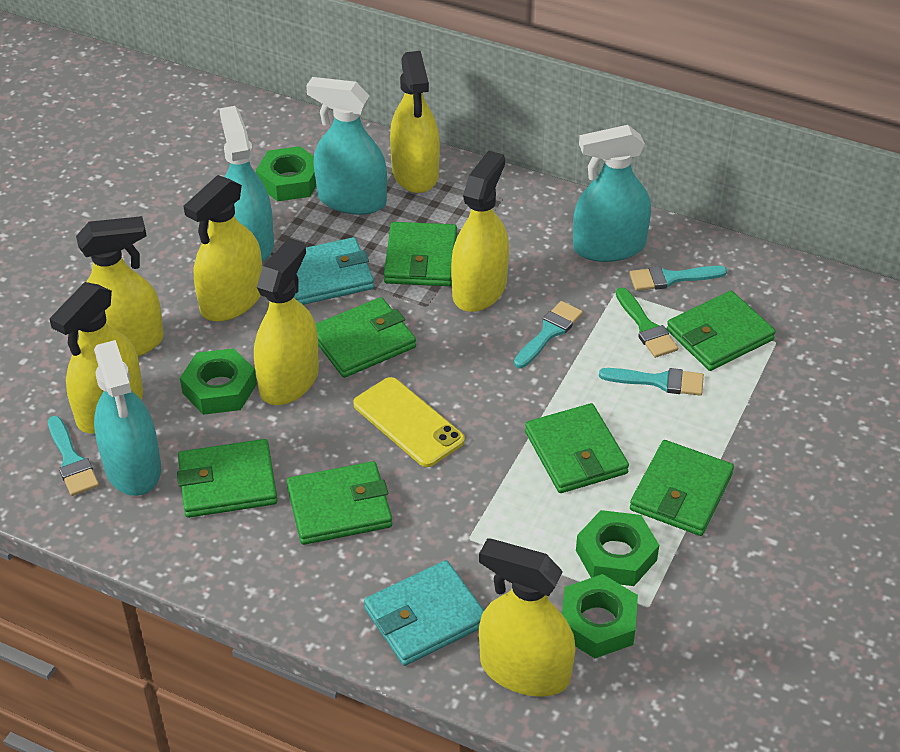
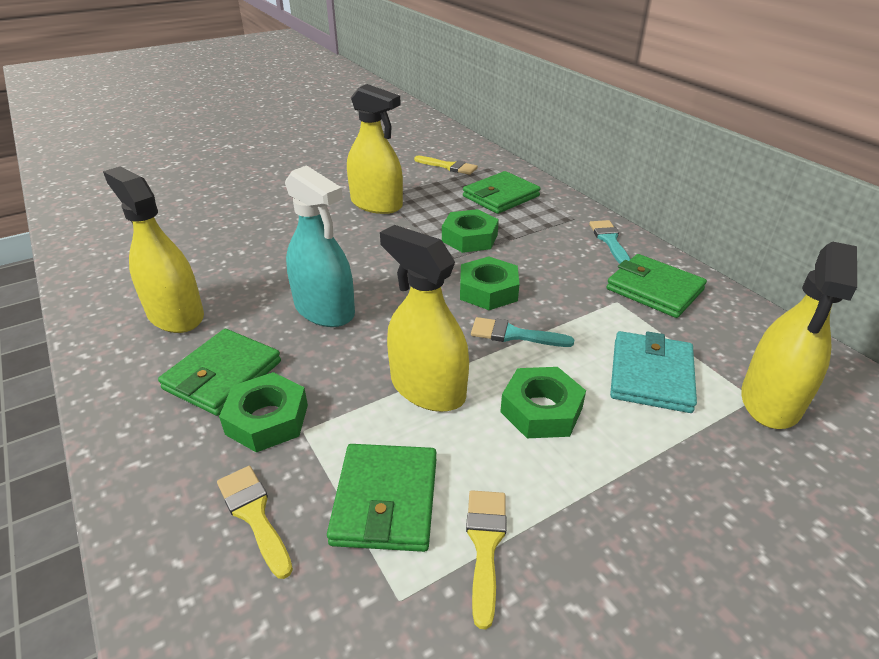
green brush: [616,288,678,358] = 1 -> none = 0
green wallet: [177,439,277,518] [287,461,392,545] [316,297,416,378] [384,222,457,286] [525,403,629,493] [630,440,734,536] [667,291,776,371] = 7 -> [158,329,281,416] [327,444,436,552] [463,171,541,214] [606,254,707,318] = 4
turquoise brush: [48,416,99,496] [514,301,583,368] [599,368,704,396] [629,266,727,291] = 4 -> [471,317,574,347] [589,220,631,264] = 2
turquoise spray bottle: [94,340,161,496] [219,106,274,262] [306,77,387,215] [573,125,651,262] = 4 -> [285,165,355,327] = 1
turquoise wallet: [294,237,374,305] [364,560,484,666] = 2 -> [610,331,697,413] = 1
yellow brush: none = 0 -> [217,466,293,579] [414,156,478,175] [466,490,506,629] = 3
yellow phone: [353,377,465,467] = 1 -> none = 0
yellow spray bottle: [49,282,143,434] [76,216,164,357] [184,175,262,322] [254,238,319,405] [390,51,440,193] [451,151,509,312] [479,538,576,697] = 7 -> [103,166,204,333] [347,84,403,214] [380,225,469,412] [741,241,857,429] = 4

